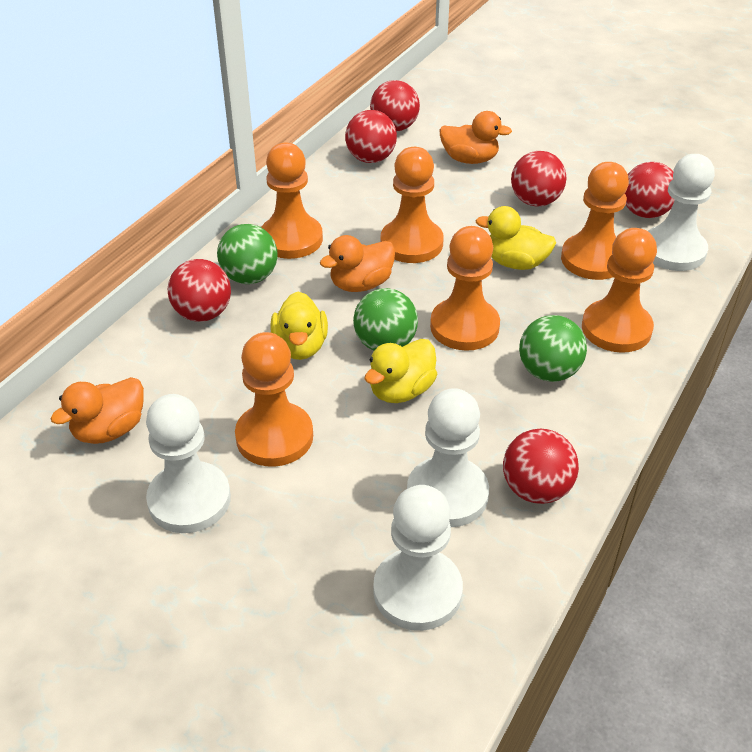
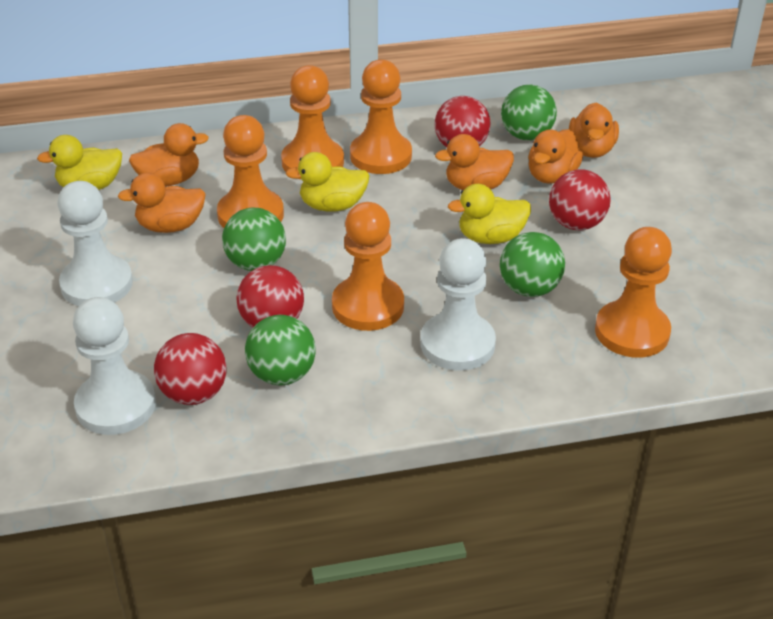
green ball: [217,224,278,284] [353,288,418,351] [519,315,587,382] = 3 -> [222,208,286,271] [245,315,316,385] [500,232,565,297] [501,85,557,140] = 4
orange duck: [51,377,144,444] [320,235,395,292] [440,111,512,164] = 3 -> [118,173,206,233] [129,123,209,187] [435,134,514,190] [528,129,583,184] [569,103,619,158] = 5
orange pawn: [235,332,313,467] [261,142,323,259] [381,147,444,263] [430,226,500,351] [561,162,629,280] [582,228,657,353] = 6 -> [217,115,284,228] [281,65,344,180] [332,202,404,331] [350,59,412,174] [595,227,672,358] = 5
red ball: [168,259,231,322] [345,110,397,163] [370,80,420,132] [503,429,579,504] [511,151,567,207] [625,162,675,218] = 6 -> [154,333,227,405] [236,265,304,328] [435,96,490,147] [549,169,611,230] = 4
white pawn: [146,394,231,533] [373,485,463,631] [407,388,489,527] [648,154,715,271] = 4 -> [57,181,133,306] [73,297,156,435] [421,238,496,371] = 3

